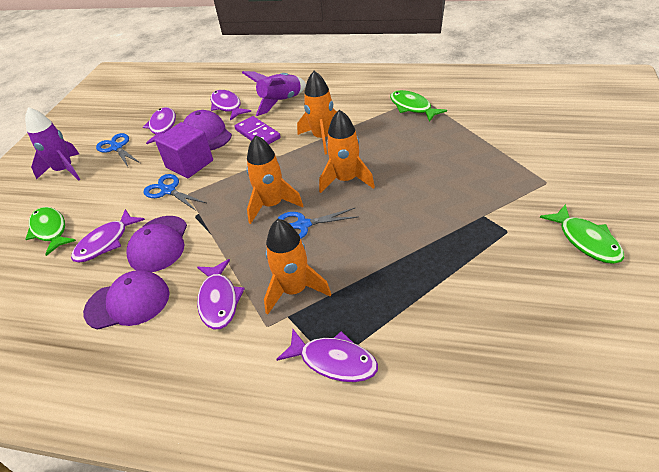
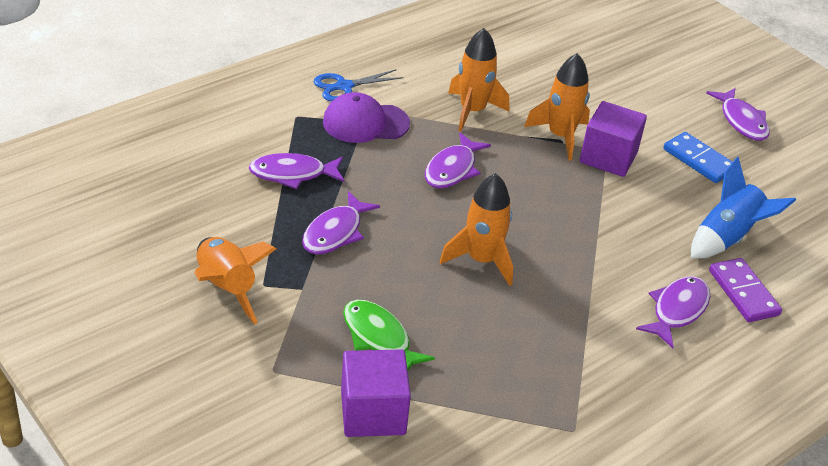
blue domino: none = 0 -> [663,132,733,183] = 1
blue rocket: none = 0 -> [691,157,796,259] = 1
blue scissors: [96,133,140,167] [144,174,206,211] [278,208,358,239] = 3 -> [314,69,404,102] = 1
green fish: [25,207,76,256] [390,90,447,122] [540,204,624,264] = 3 -> [343,300,435,370] = 1
purple cap: [83,270,169,330] [126,216,187,272] [183,110,232,150] = 3 -> [323,92,410,143] = 1
purple cube: [155,122,213,178] = 1 -> [341,349,411,437] [580,101,647,177] = 2
purple rocket: [25,107,80,181] [242,71,306,116] = 2 -> none = 0

